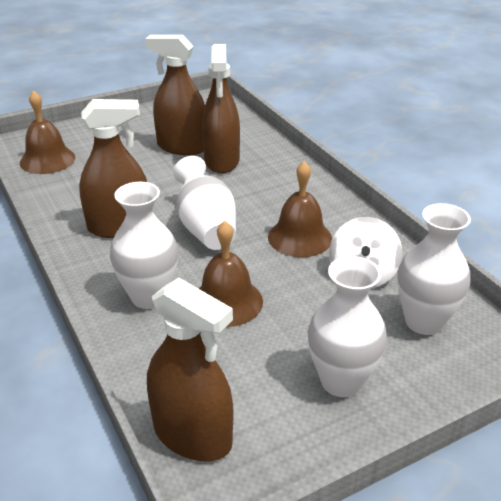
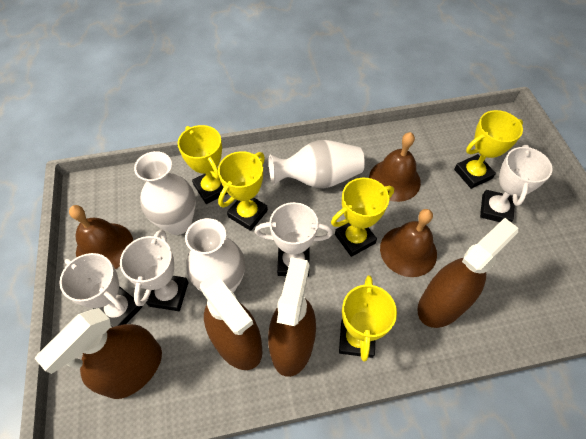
white spinning top: [329,217,402,288] = 1 -> none = 0
white trophy: none = 0 -> [59,253,143,327] [120,229,189,311] [255,202,333,277] [480,145,553,222] = 4
white vase: [110,182,178,309] [173,156,236,250] [308,256,387,397] [397,203,471,335] = 4 -> [134,151,196,235] [185,218,245,293] [269,140,365,189] = 3
yellow trophy: none = 0 -> [177,125,228,204] [218,151,268,231] [331,178,394,257] [339,275,397,361] [454,110,523,189] = 5

